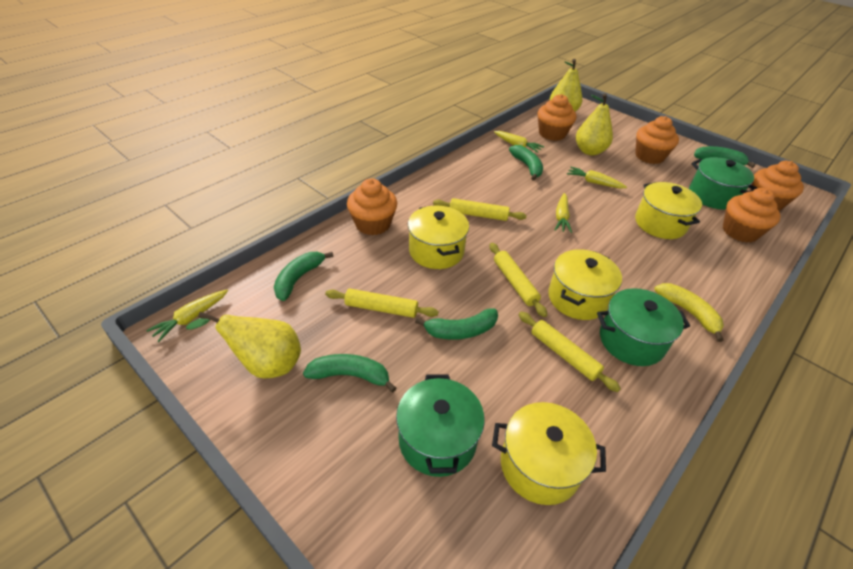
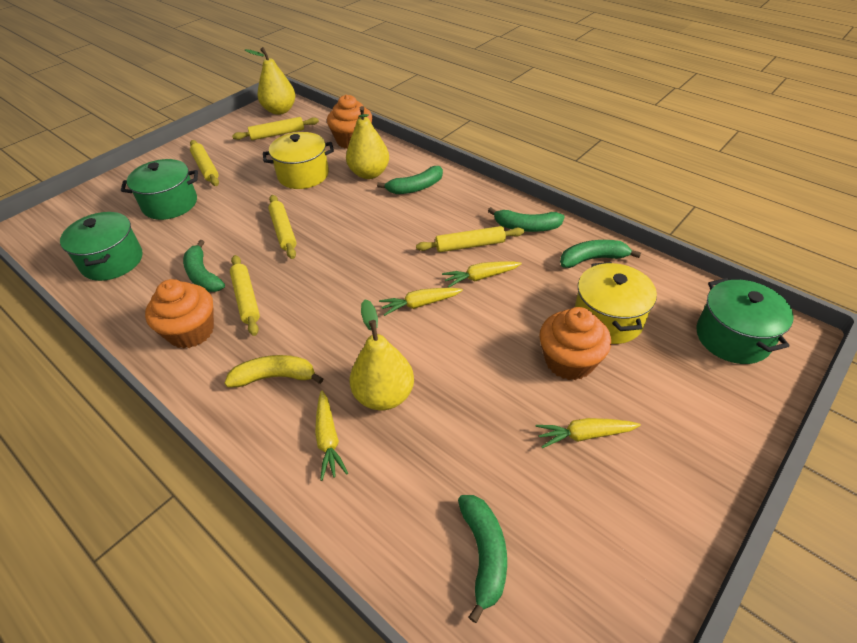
orange cupcake: [347,178,397,235] [538,94,577,141] [635,116,679,164] [723,188,781,243] [751,161,804,211] = 5 -> [145,279,214,349] [327,95,372,149] [539,307,611,380] = 3
yellow pot: [408,205,469,269] [492,402,606,505] [548,249,622,320] [635,182,702,239] = 4 -> [263,132,334,189] [575,262,657,344] = 2
yellow rolling pin: [325,289,439,318] [433,198,527,221] [490,243,547,317] [518,312,621,392] = 4 -> [190,140,219,186] [230,255,260,336] [232,117,319,140] [268,195,297,259] [416,226,524,252] = 5

